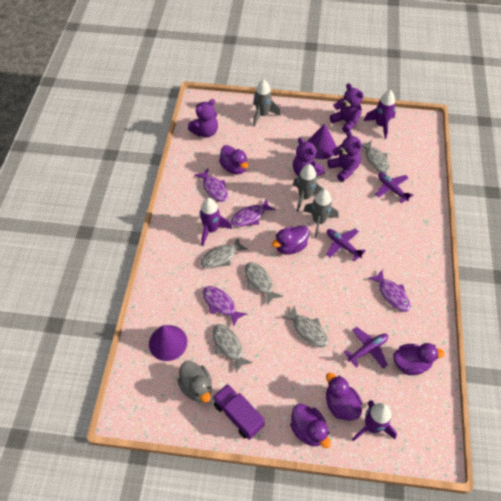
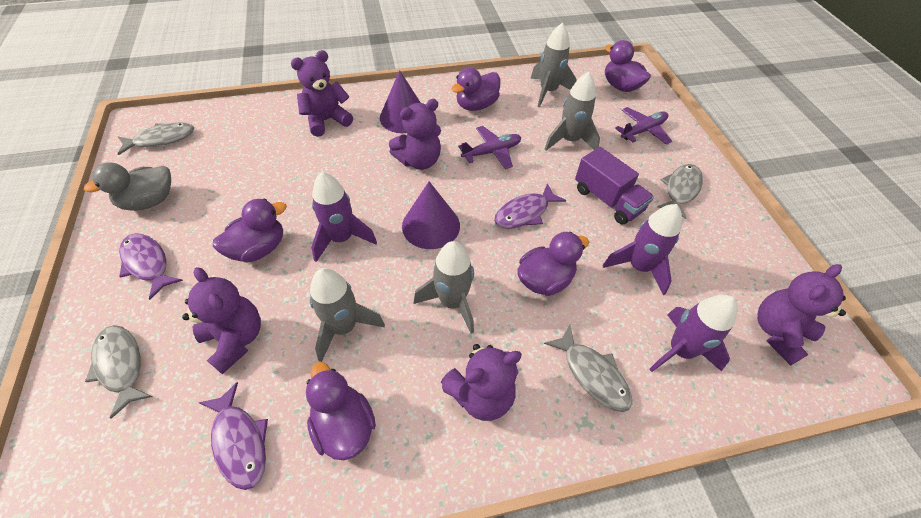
grey fish: [201,237,248,269] [213,324,253,372] [245,262,283,305] [281,305,328,347] [362,140,390,173] = 5 -> [85,325,152,419] [118,122,194,155] [544,325,632,412] [658,164,703,219] = 4
grey rocket: [253,79,281,127] [293,164,323,212] [303,189,338,238] = 3 -> [310,268,385,362] [414,241,474,334] [531,23,576,107] [545,72,600,151] = 4
purple fish: [194,168,228,202] [203,286,247,326] [231,199,276,227] [368,270,411,312] = 4 -> [119,234,183,300] [198,382,268,490] [494,183,566,229] = 3
purple plane: [326,229,366,262] [344,327,388,368] [375,172,413,203] = 3 -> [458,126,521,169] [615,107,672,145] = 2
purple teddy bear: [188,99,218,138] [293,138,325,176] [327,131,362,182] [330,83,364,133] = 4 -> [182,267,261,374] [291,50,353,137] [389,99,441,170] [441,344,522,421] [757,264,846,366] = 5

